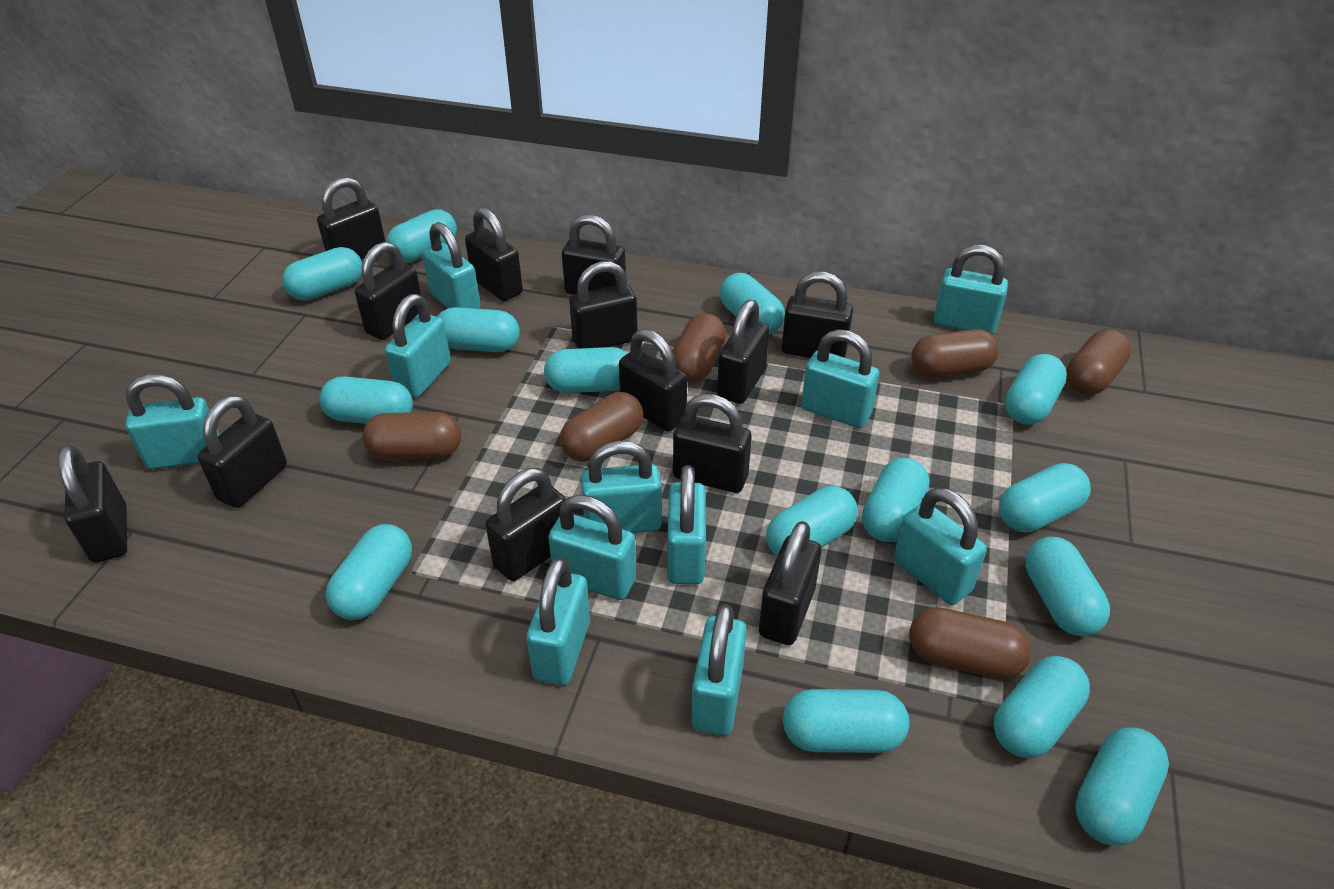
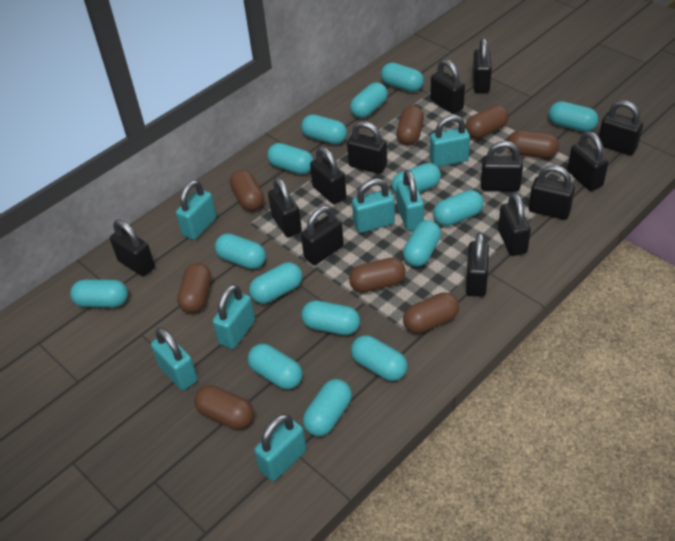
brown capsule: [362,412,461,460] [560,392,643,462] [672,313,726,383] [909,607,1031,679] [911,329,999,378] [1066,329,1131,395] = 6 -> [177,263,211,313] [194,385,254,429] [230,170,264,211] [349,258,406,293] [396,106,424,145] [403,292,459,334] [465,105,509,139] [508,130,559,158] = 8
turquoise padlock: [125,374,220,470] [385,294,451,398] [422,222,481,309] [526,557,590,685] [548,495,636,600] [581,441,662,533] [667,465,706,584] [691,604,747,735] [801,329,879,428] [894,488,987,605] [933,245,1008,335] = 11 -> [151,327,198,390] [176,180,216,240] [212,284,255,349] [254,414,306,481] [352,178,395,233] [397,170,424,231] [430,115,470,167] = 7

